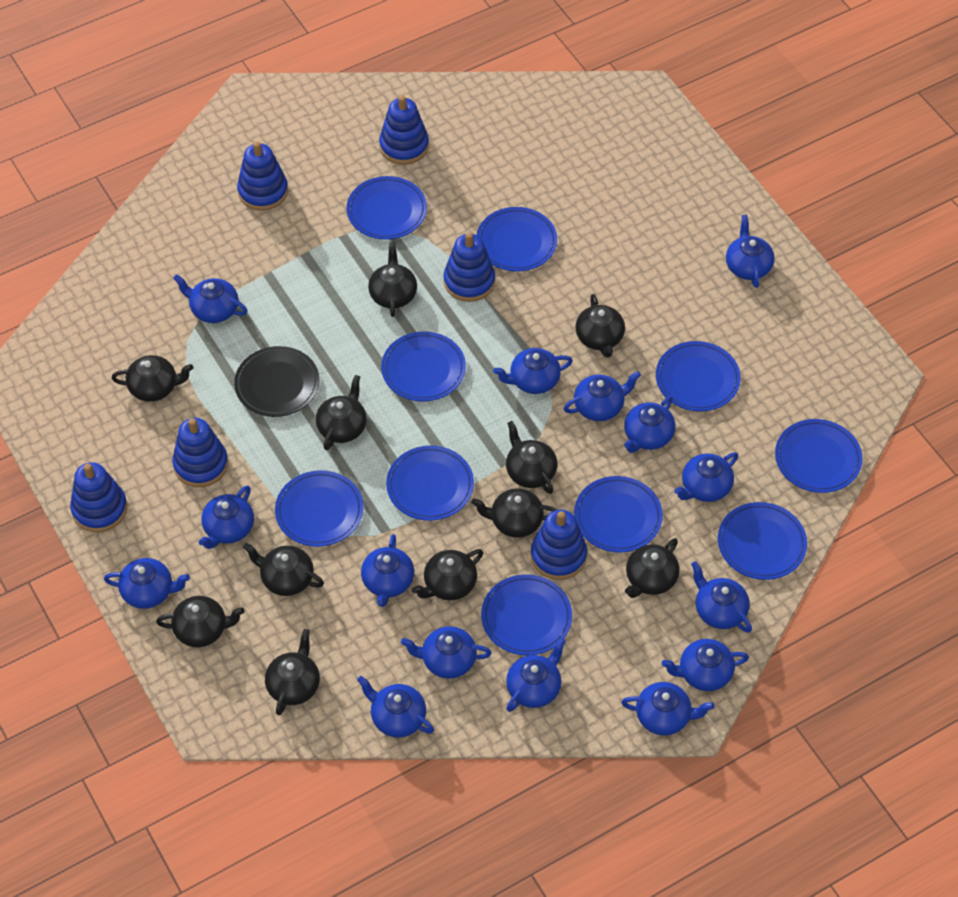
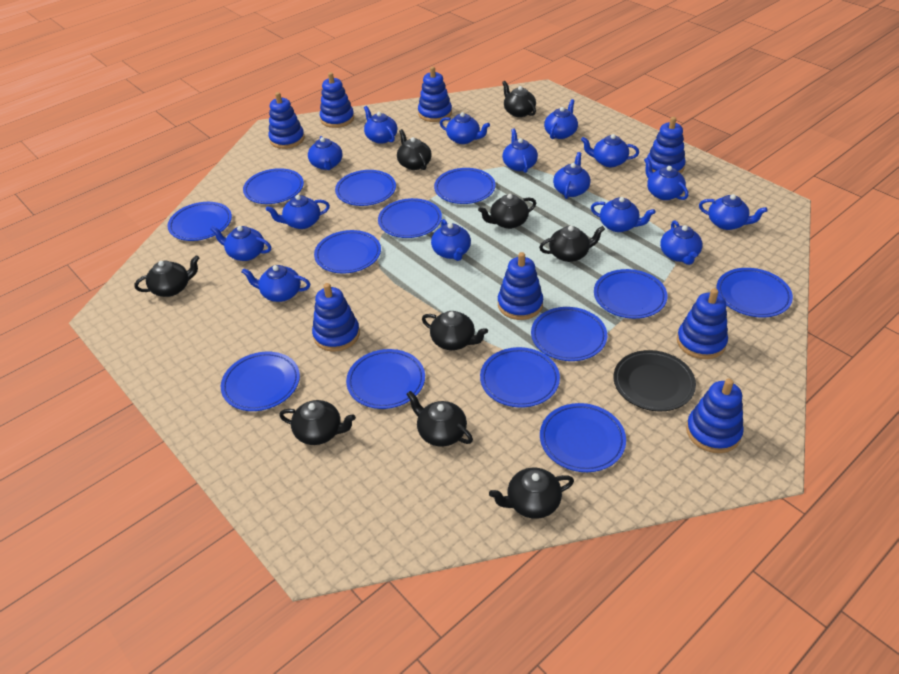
black teapot: [112,355,193,402] [156,596,245,647] [243,543,324,596] [265,629,320,715] [316,375,367,450] [368,242,417,317] [412,549,483,600] [471,488,556,538] [506,421,558,494] [576,294,625,357] [625,538,680,598] = 11 -> [134,255,199,297] [279,400,356,445] [397,129,432,170] [406,391,473,447] [422,311,488,350] [478,194,536,229] [489,468,574,519] [502,81,536,117] [539,226,605,262] = 9
blue plate: [275,470,363,547] [347,176,427,240] [381,331,466,401] [386,445,474,521] [477,207,557,271] [481,574,572,655] [574,476,663,553] [656,341,741,412] [718,502,807,580] [775,419,863,493] = 10 -> [167,202,232,241] [221,352,300,411] [243,168,304,204] [314,230,381,274] [335,170,396,206] [346,349,425,409] [378,198,442,238] [434,168,495,204] [480,347,560,408] [531,307,607,361] [540,403,626,472] [594,269,667,319] [716,268,793,317] = 13
blue stacking toy: [70,462,127,532] [172,418,228,487] [237,141,288,211] [379,95,429,165] [444,233,495,302] [531,510,587,580] = 6 -> [268,92,305,149] [312,283,360,352] [320,72,354,128] [418,66,452,122] [498,252,543,320] [647,117,686,174] [677,289,728,359] [686,379,744,453] = 8

